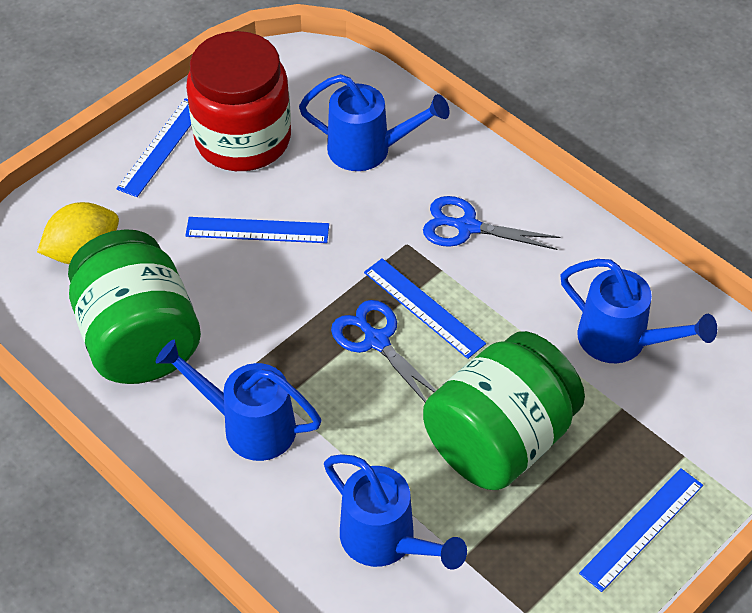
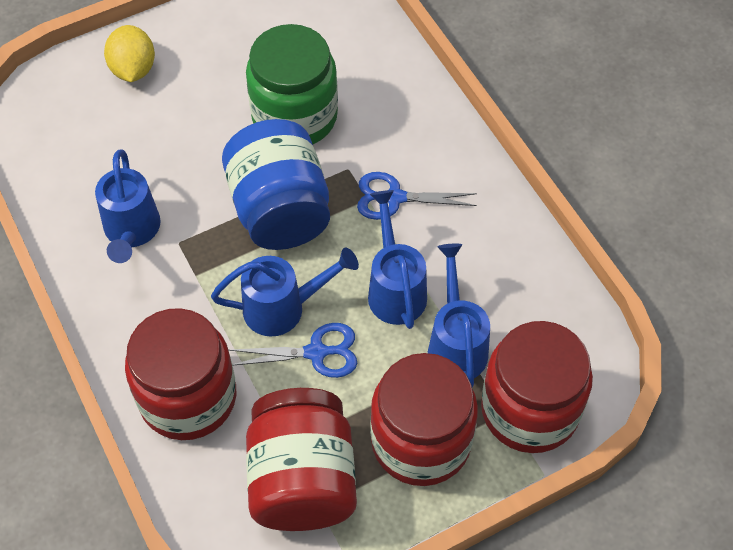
blue jar: none = 0 -> [222,119,330,250] = 1
blue ruler: [116,98,191,197] [185,217,329,243] [364,258,486,359] [579,468,703,592] = 4 -> none = 0
green jar: [68,229,201,384] [423,331,585,490] = 2 -> [246,24,338,144] = 1
red jar: [186,31,291,171] = 1 -> [125,308,236,440] [246,388,357,531] [370,353,478,486] [481,321,593,453] = 4

